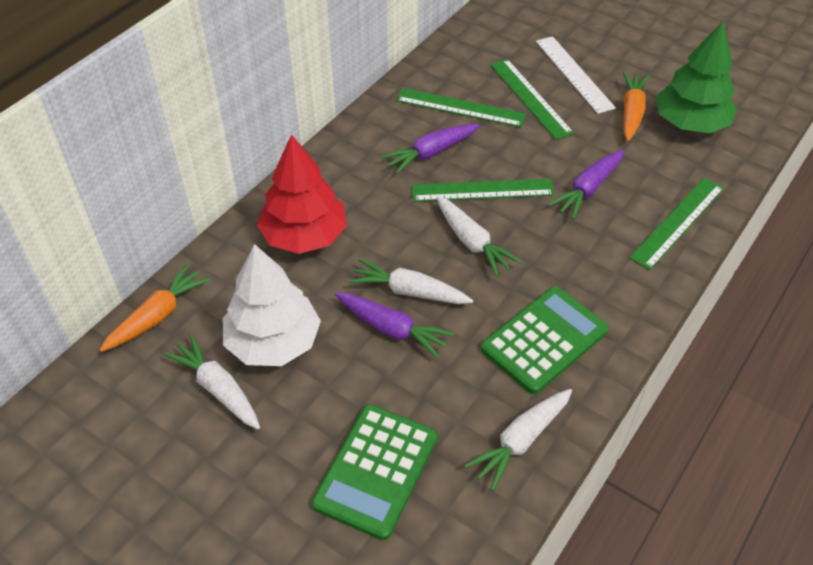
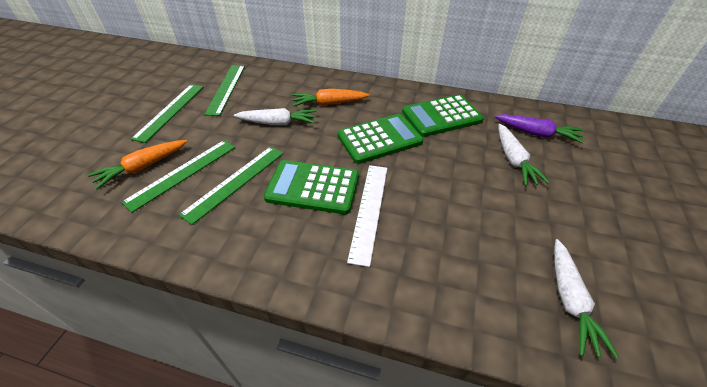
green calculator: [312,404,438,540] [481,286,609,394] = 2 -> [264,160,359,214] [337,114,423,164] [402,94,484,137] = 3
green tree: [656,21,737,133] = 1 -> none = 0
purple carrot: [335,293,455,359] [381,124,480,174] [548,150,624,219] = 3 -> [495,114,584,143] = 1
red tree: [257,134,347,254] = 1 -> none = 0
white carrot: [163,334,260,429] [348,258,473,304] [436,196,522,277] [464,389,572,491] = 4 -> [234,108,316,125] [498,124,550,186] [554,239,619,359] = 3
white tree: [223,244,321,366] = 1 -> none = 0

